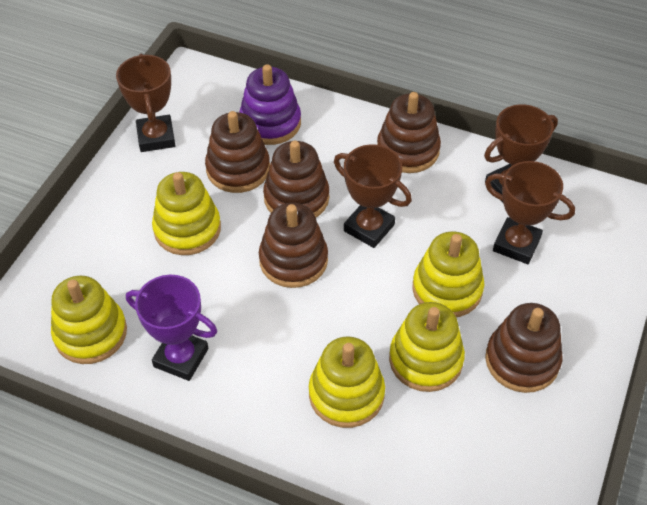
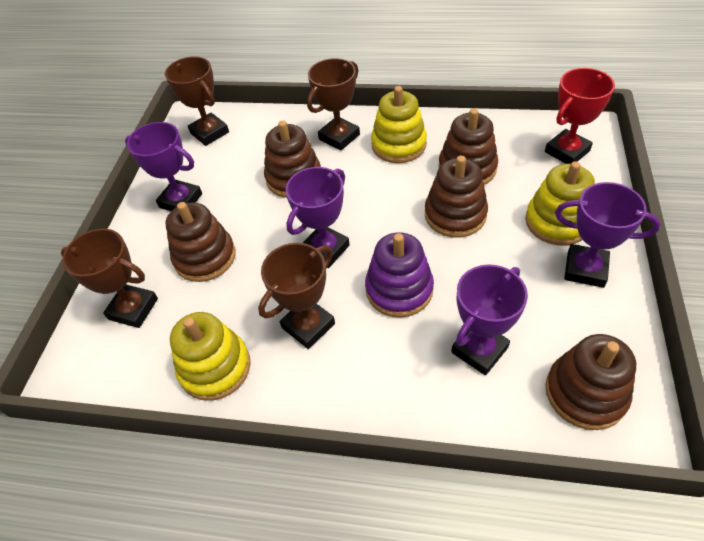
purple trophy: [126,275,217,381] = 1 -> [125,122,202,211] [285,167,350,268] [451,264,528,375] [555,182,660,288] = 4
red trophy: none = 0 -> [545,68,615,164] = 1
yellow stacking toy: [51,276,127,364] [152,172,221,255] [309,336,385,428] [389,302,465,392] [412,231,484,317] = 5 -> [170,312,251,401] [371,86,427,163] [525,161,595,245] = 3

